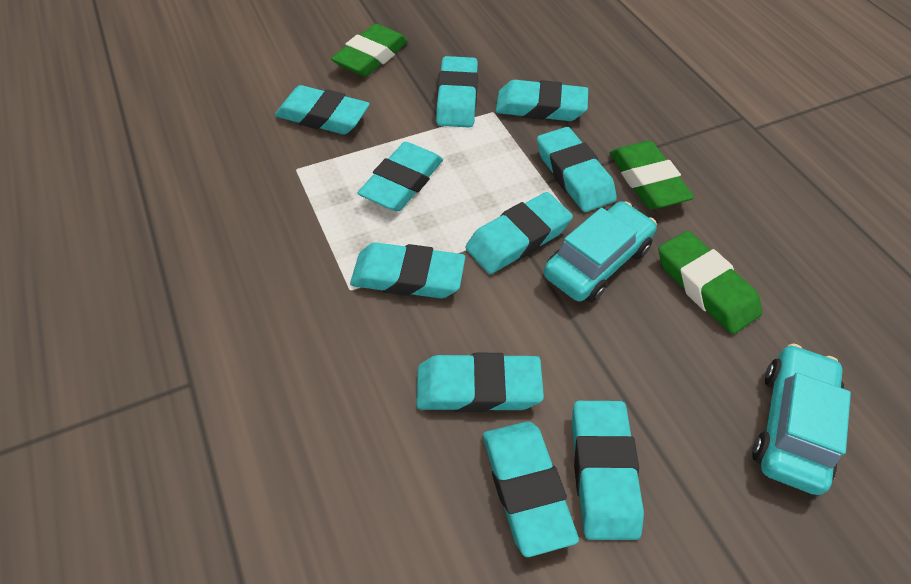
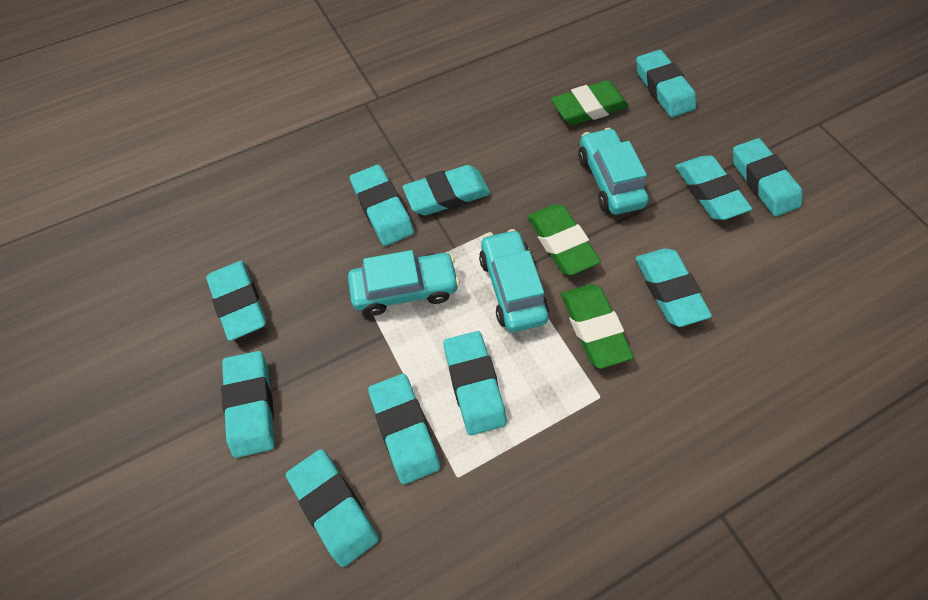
turquoise car: [544,201,657,303] [752,343,851,495] = 2 -> [348,250,460,316] [479,229,549,332] [578,128,649,215] = 3
turquoise eraser: [275,85,370,135] [350,242,465,299] [358,142,443,211] [416,353,544,412] [436,56,478,128] [465,192,573,274] [483,422,579,557] [496,80,588,121] [537,127,617,212] [572,401,644,540] = 10 -> [206,261,266,341] [221,351,275,458] [286,449,379,567] [350,165,414,246] [368,374,440,484] [403,165,490,215] [444,331,507,435] [635,248,712,327] [636,50,696,118] [675,155,752,220] [733,138,802,217] = 11

